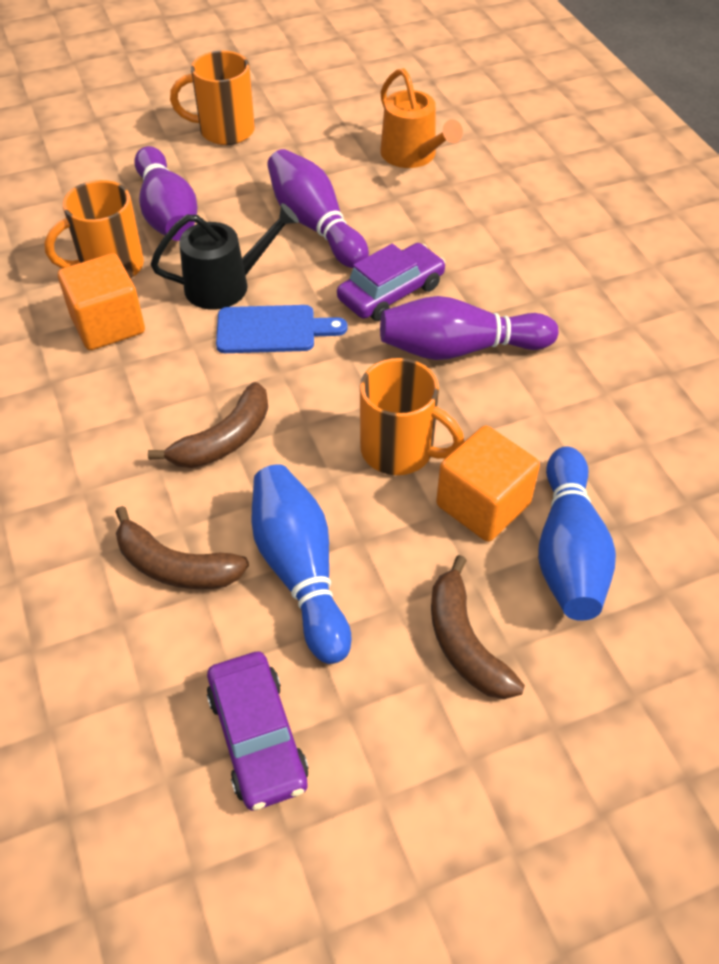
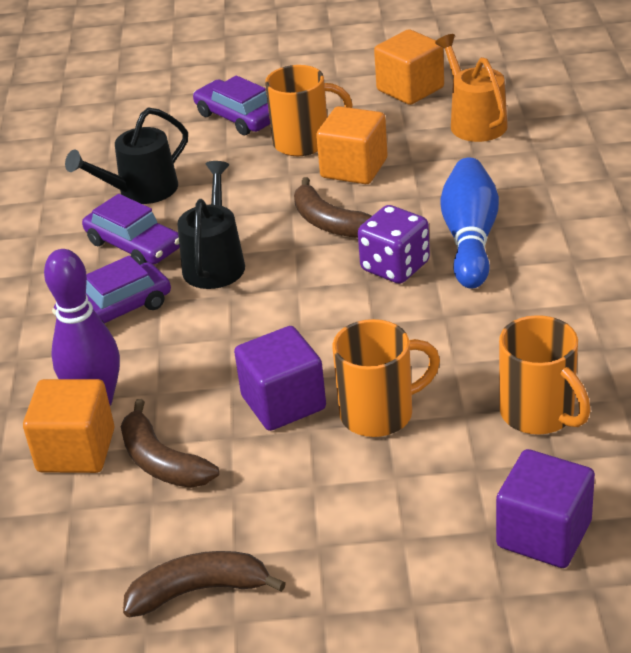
black watering can: [151,203,299,310] = 1 -> [65,107,188,204] [177,161,245,289] = 2
blue bowling pin: [251,464,351,664] [538,447,616,621] = 2 -> [440,158,499,289] = 1
blue cutting board: [216,305,348,353] = 1 -> none = 0
orange cube: [58,253,145,350] [436,426,540,542] = 2 -> [23,379,115,473] [316,106,388,184] [374,29,444,105] = 3
purple bowling pin: [134,146,197,241] [267,149,369,268] [380,296,558,360] = 3 -> [44,249,120,406] = 1
purple car: [207,652,309,811] [337,243,446,321] = 2 -> [52,255,171,323] [82,194,180,265] [193,75,270,135] = 3
purple cube: none = 0 -> [234,326,326,431] [496,449,595,568] = 2
purple dice: none = 0 -> [358,205,430,284] = 1

